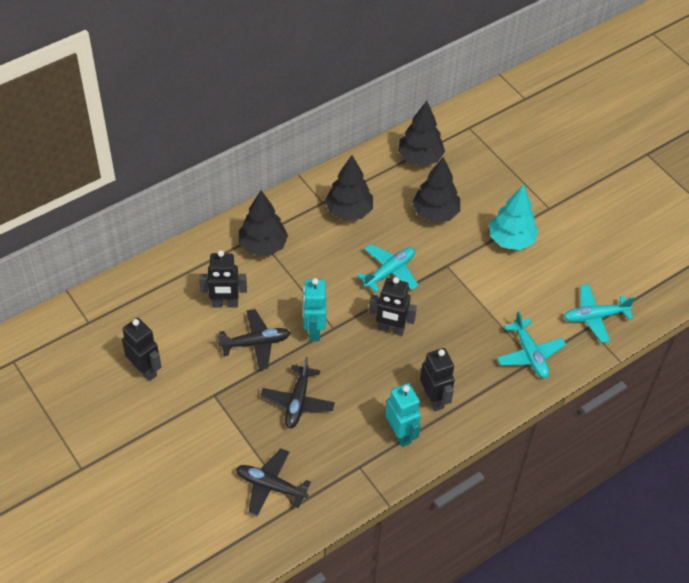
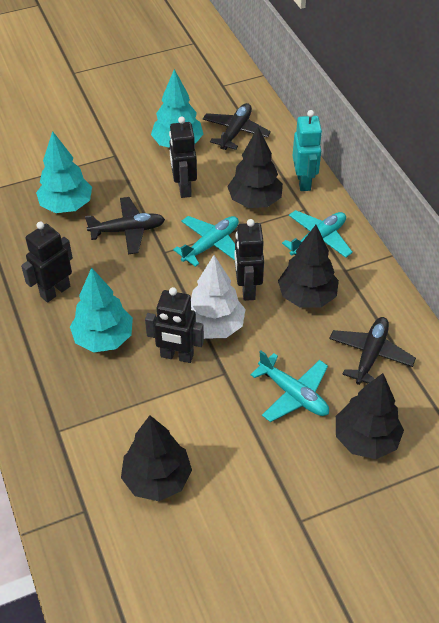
turquoise robot: [303,278,326,341] [385,383,421,447] = 2 -> [293,110,322,191] = 1
turquoise tree: [489,184,538,250] = 1 -> [36,131,92,213] [70,267,133,352] [151,69,203,148] = 3
white tree: none = 0 -> [191,255,246,339] = 1

